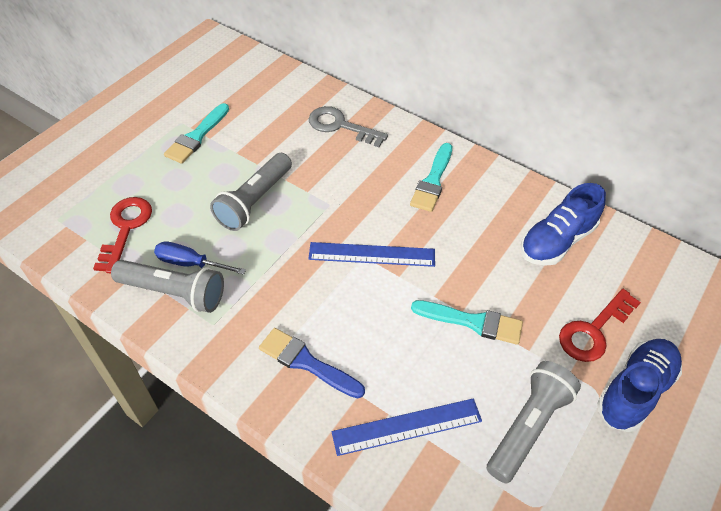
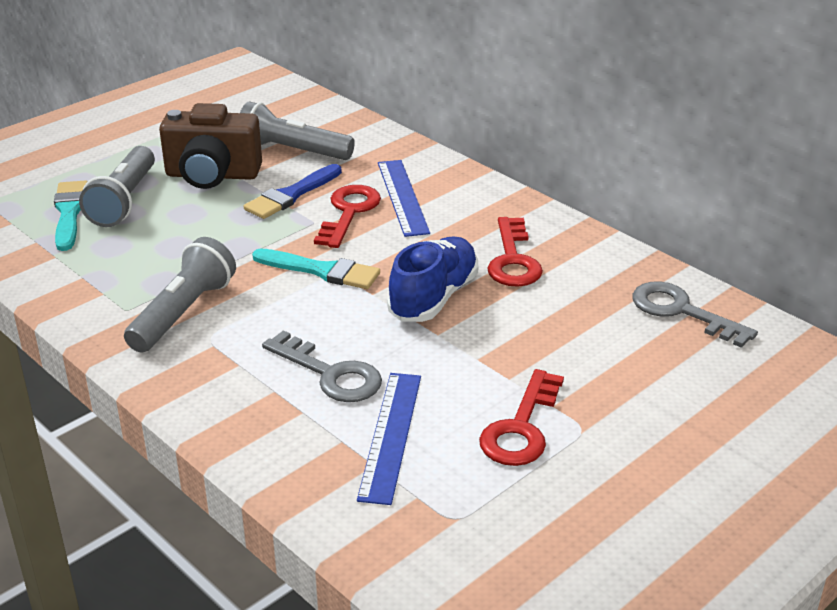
blue screwdriver: [154,241,246,275] = 1 -> none = 0
blue shoe: [521,183,606,266] [597,339,682,432] = 2 -> [387,237,478,322] = 1
brown camera: none = 0 -> [159,103,262,189] = 1
grey key: [309,106,388,147] = 1 -> [262,330,382,402] [632,281,758,348] = 2
red key: [93,197,152,273] [559,289,641,362] = 2 -> [314,185,381,248] [479,369,564,466] [487,217,543,287] = 3
turquoise brush: [164,103,229,164] [410,143,452,212] [411,300,523,345] = 3 -> [54,180,88,251] [252,248,380,289] = 2

